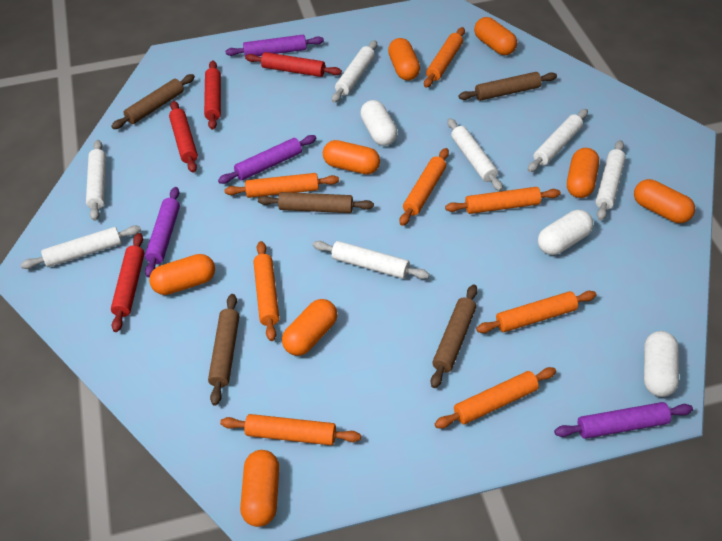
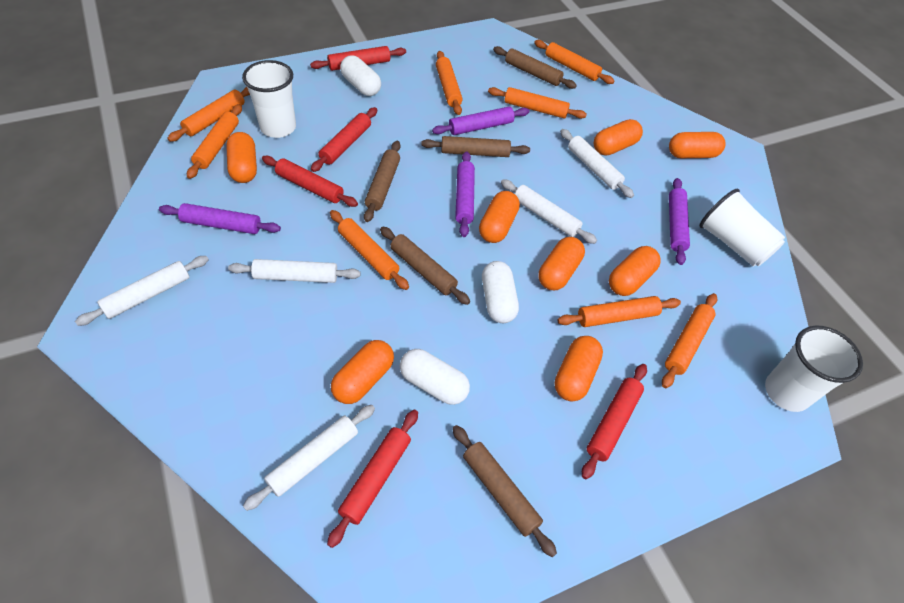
red rolling pin: [111,233,144,332] [169,101,198,173] [204,61,221,130] [245,52,342,77] = 4 -> [262,156,358,207] [310,46,406,71] [311,107,377,172] [327,410,418,548] [582,364,647,479] = 5
white cup: none = 0 -> [242,60,296,138] [699,189,785,267] [765,326,863,412] = 3
white rolling pin: [20,225,141,269] [86,140,106,221] [313,241,430,279] [332,40,377,103] [447,118,503,191] [528,109,588,172] [596,140,626,221] = 7 -> [75,256,209,326] [228,259,361,283] [243,405,375,511] [501,179,597,244] [560,129,634,198] = 5

